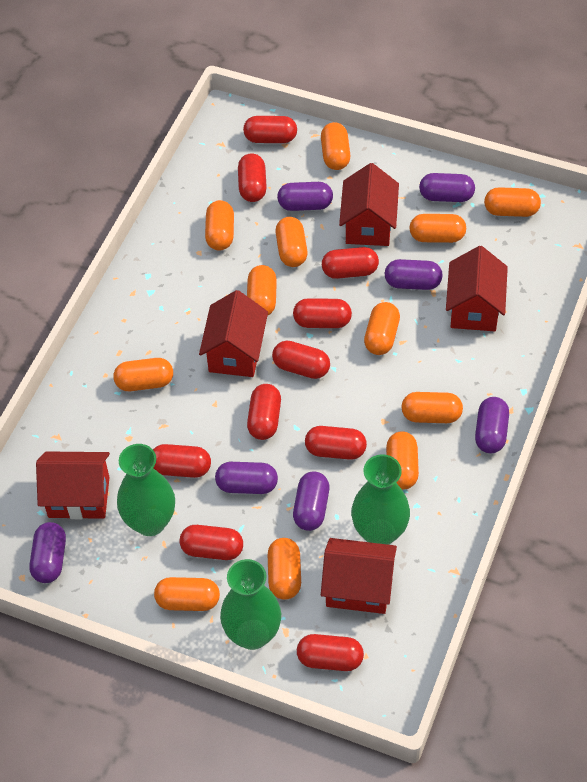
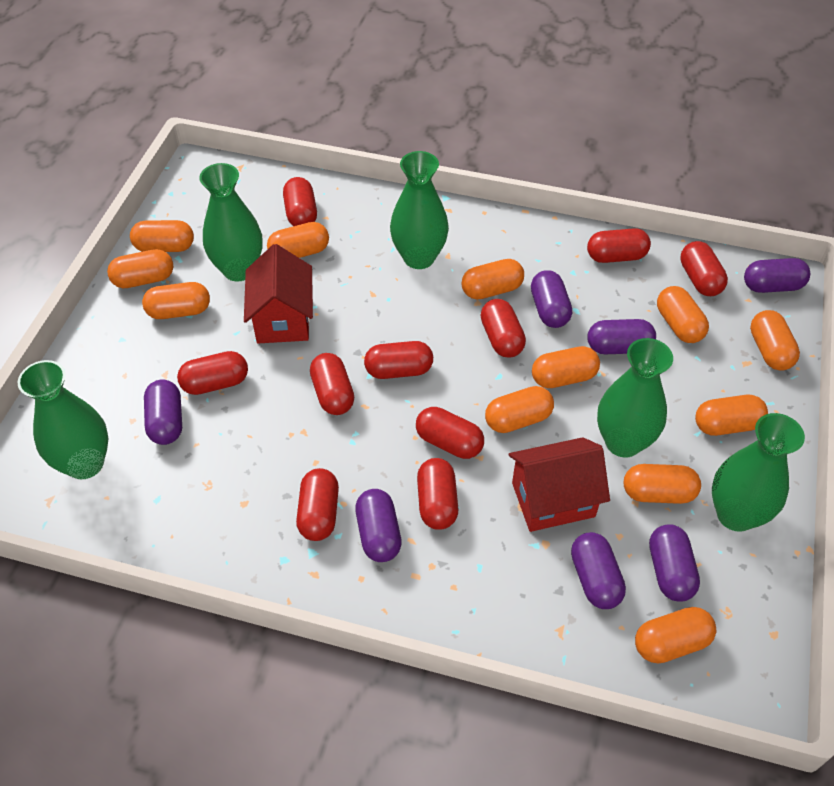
green vase: [117,444,175,536] [220,559,281,650] [351,454,410,545] = 3 -> [17,360,108,479] [199,163,263,282] [390,151,449,269] [597,338,673,458] [712,413,805,532] = 5
red house: [36,451,110,519] [199,290,268,377] [321,538,397,614] [339,163,399,246] [446,246,508,331] = 5 -> [244,244,313,343] [509,437,610,532] = 2

